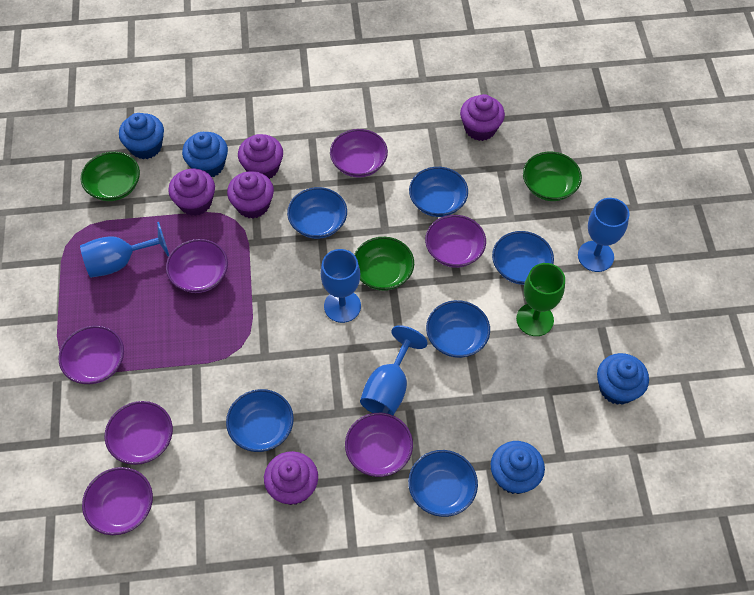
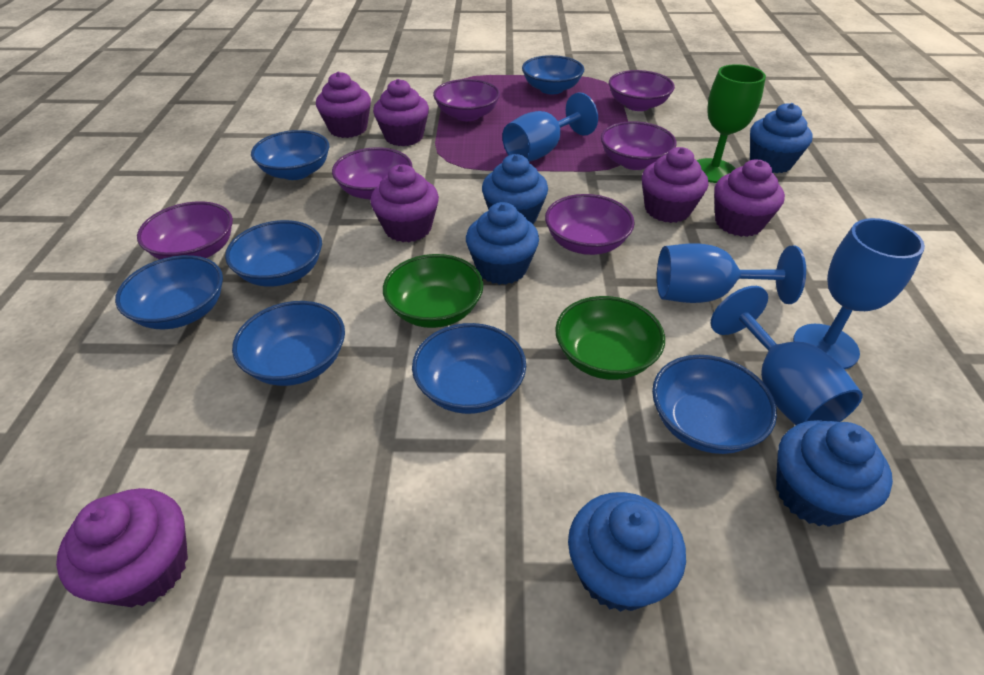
blue bowl: [226,389,294,452] [287,187,347,239] [408,450,478,517] [409,167,468,217] [426,300,490,358] [492,231,554,285] = 6 -> [115,255,223,329] [225,220,322,287] [232,301,345,386] [251,130,329,180] [412,323,526,414] [522,55,584,94] [652,355,777,454] = 7
blue cupcake: [119,113,164,159] [182,132,228,177] [491,441,545,494] [597,353,649,405] = 4 -> [466,202,539,285] [482,154,548,225] [568,492,686,612] [750,103,813,173] [776,420,893,527] = 5
green bowl: [81,152,140,201] [354,237,414,291] [523,152,582,201] = 3 -> [383,254,484,328] [555,296,665,380] = 2
purple bowl: [59,326,124,384] [82,467,153,535] [105,401,173,465] [166,239,228,293] [330,129,388,178] [345,413,413,477] [425,215,486,268] = 7 -> [137,201,233,260] [332,147,413,200] [433,79,500,121] [545,194,635,255] [601,121,677,170] [609,70,675,111] = 6
purple cupcake: [168,169,215,216] [227,171,274,218] [238,134,283,179] [264,451,318,505] [460,94,505,141] = 5 -> [56,488,188,607] [316,72,371,138] [371,165,439,242] [373,79,429,146] [642,147,708,223] [714,159,785,237] = 6

